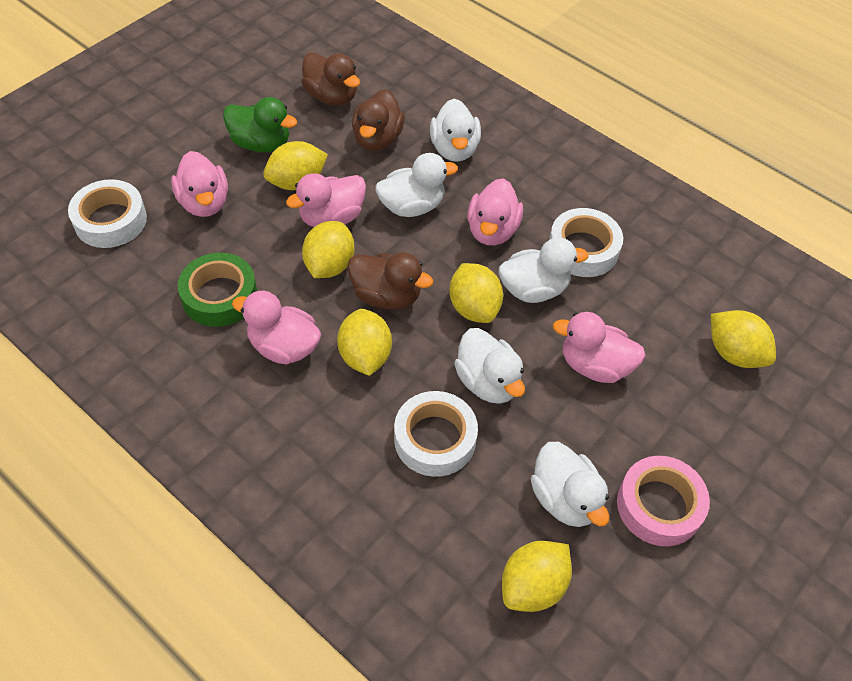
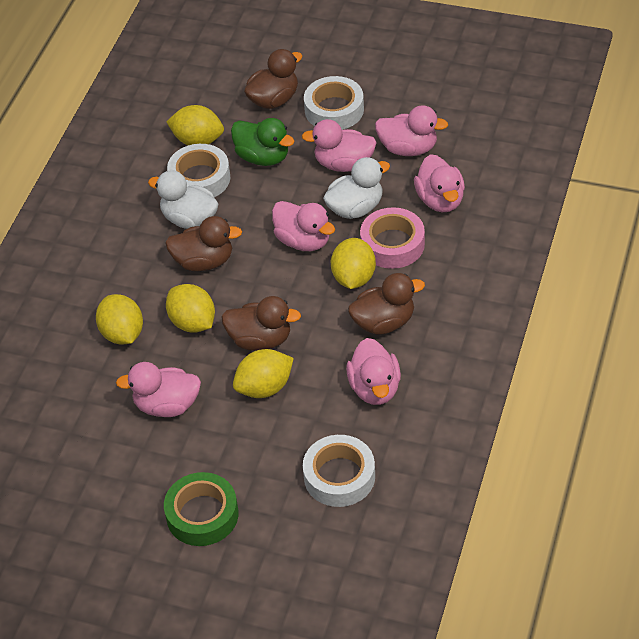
brown duck: [301,52,360,106] [347,252,433,309] [352,89,405,151] = 3 -> [165,216,242,271] [221,296,301,350] [244,49,302,109] [348,273,425,335] = 4
pink duck: [171,151,228,217] [232,291,321,365] [286,173,366,227] [467,178,523,245] [553,312,646,383] = 5 -> [116,362,201,417] [272,201,335,251] [302,119,377,172] [346,338,401,405] [375,105,448,156] [414,154,465,212] = 6
white duck: [375,153,458,217] [430,99,481,162] [454,328,525,404] [499,237,588,303] [531,442,609,527] = 5 -> [148,170,219,229] [323,157,390,219] = 2
yellow lemon: [263,141,328,190] [302,221,354,278] [337,309,392,376] [450,263,503,323] [502,541,572,612] [711,310,776,368] = 6 -> [96,294,143,344] [166,105,224,145] [166,284,215,332] [233,349,294,398] [331,238,376,289] = 5

